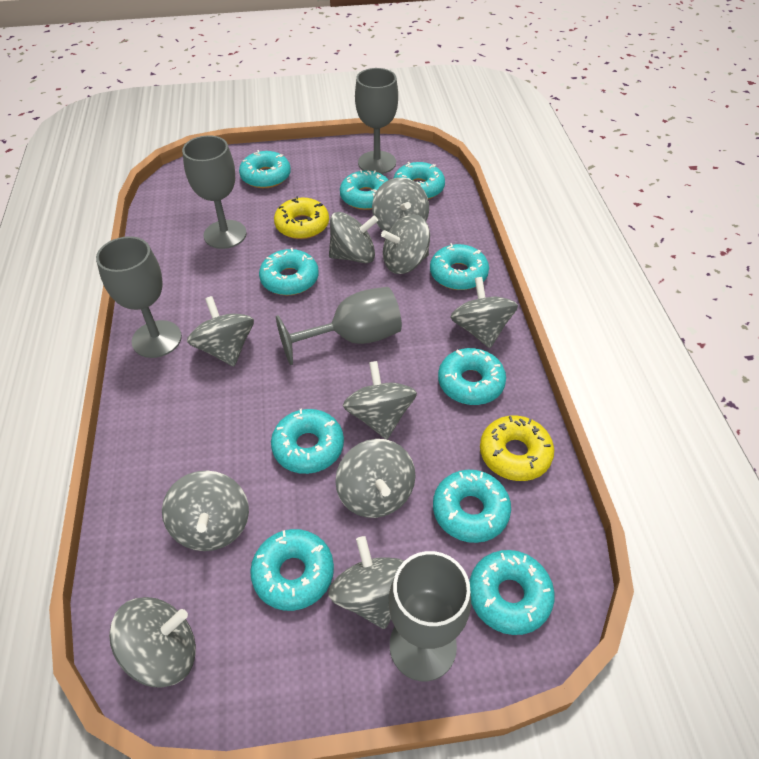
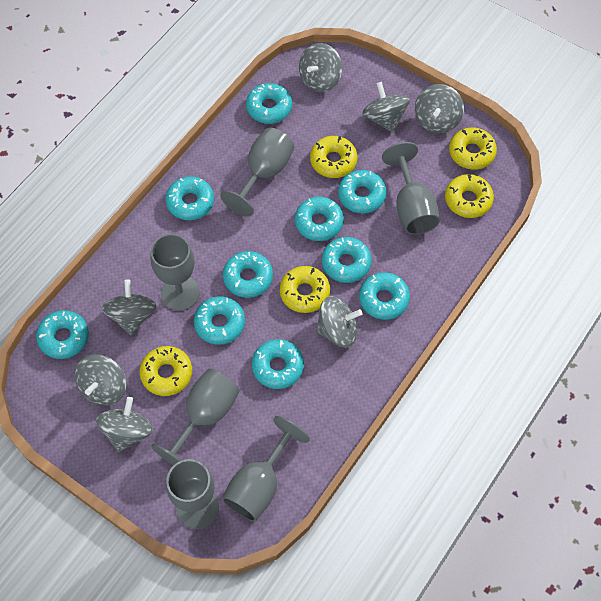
grey goblet: [96,236,182,358] [182,135,247,249] [276,287,402,365] [355,68,398,174] [389,551,471,681] = 5 -> [150,234,200,311] [151,369,240,466] [166,459,219,529] [220,128,294,216] [222,416,310,521] [382,142,440,234] = 6
grey spinning top: [109,597,196,687] [162,470,249,551] [187,296,254,367] [328,536,405,629] [329,212,378,263] [335,439,416,518] [343,361,417,440] [372,177,429,232] [381,214,430,274] [450,277,518,348] = 10 -> [75,354,127,406] [96,397,153,452] [102,279,156,335] [299,43,342,92] [316,296,362,348] [362,82,410,133] [415,84,464,133] = 7
yellow donut: [274,196,329,239] [480,416,554,481] = 2 -> [140,346,192,396] [280,266,330,313] [310,136,358,178] [445,174,494,218] [449,127,497,170] = 5

